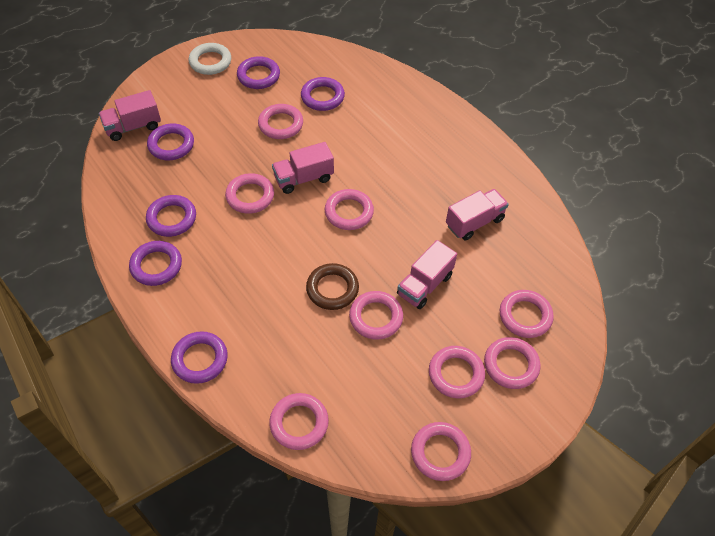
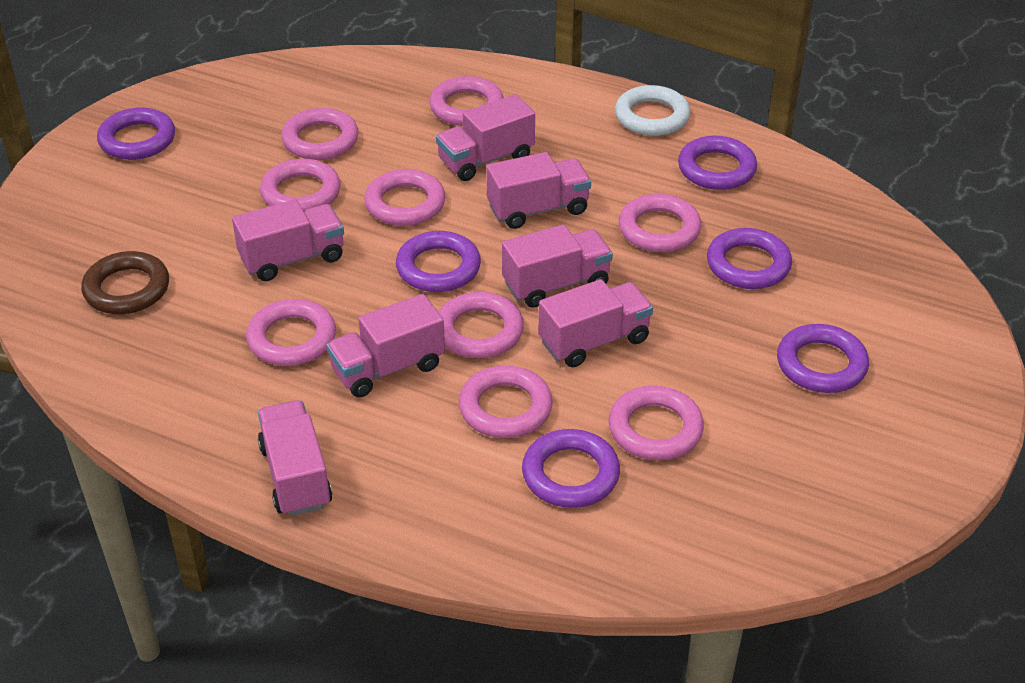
pink truck: [99,90,161,141] [272,142,334,194] [397,240,457,309] [446,189,509,241] = 4 -> [232,199,344,281] [258,400,332,516] [327,294,445,398] [436,94,535,181] [486,152,591,229] [502,224,613,308] [539,279,653,367] = 7

